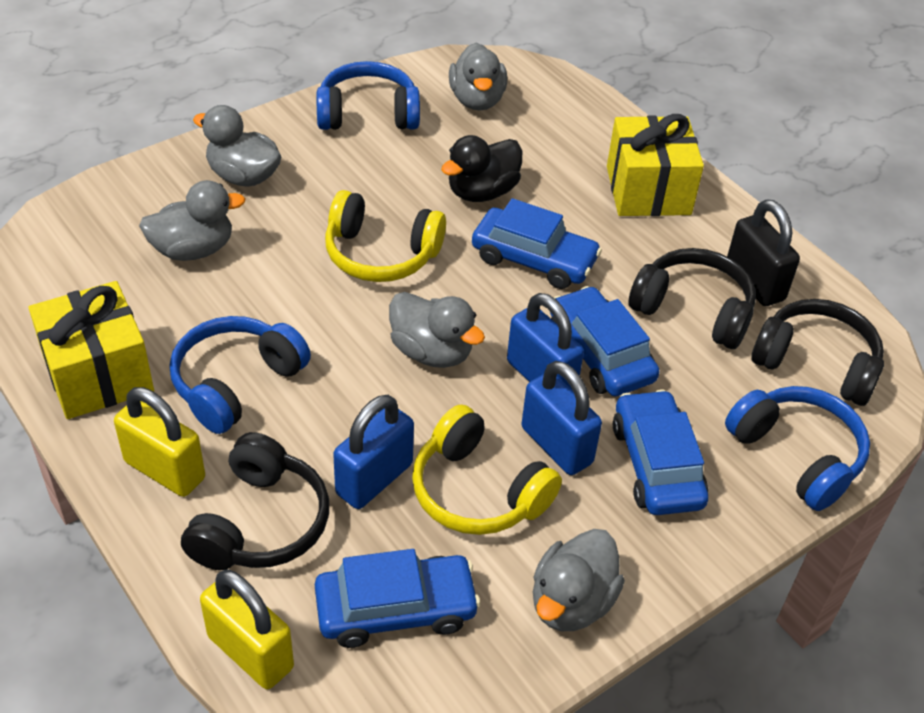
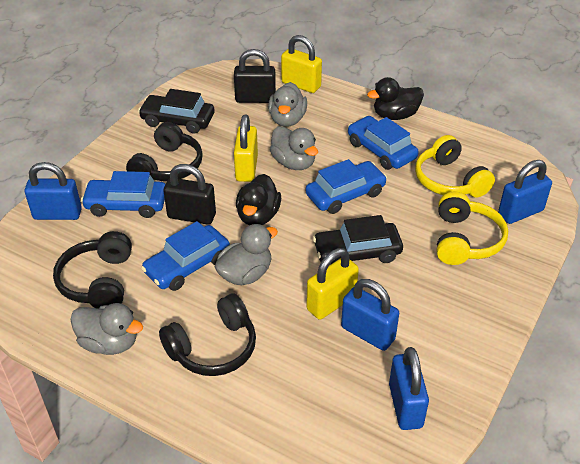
black car: none = 0 -> [138,89,215,134] [313,215,403,265] = 2
black duck: [441,135,522,202] = 1 -> [236,174,281,225] [367,77,424,120] = 2
black padlock: [727,199,800,306] = 1 -> [163,164,216,225] [234,49,276,103] = 2
blue headphones: [170,316,311,434] [317,61,420,130] [725,386,870,511] = 3 -> none = 0
blue padlock: [333,395,414,509] [507,293,584,391] [522,361,602,475] = 3 -> [25,162,82,220] [341,279,399,351] [389,347,429,430] [498,160,552,224] = 4
grey duck: [139,180,246,261] [193,105,281,187] [389,292,485,368] [449,43,507,110] [533,529,625,631] = 5 -> [71,303,143,355] [215,224,278,285] [268,82,307,127] [270,126,318,170] = 4
yellow gift: [28,281,154,419] [607,114,704,216] = 2 -> none = 0
yellow padlock: [114,387,205,497] [200,570,294,689] = 2 -> [234,114,258,182] [281,35,322,93] [306,248,359,320] = 3

